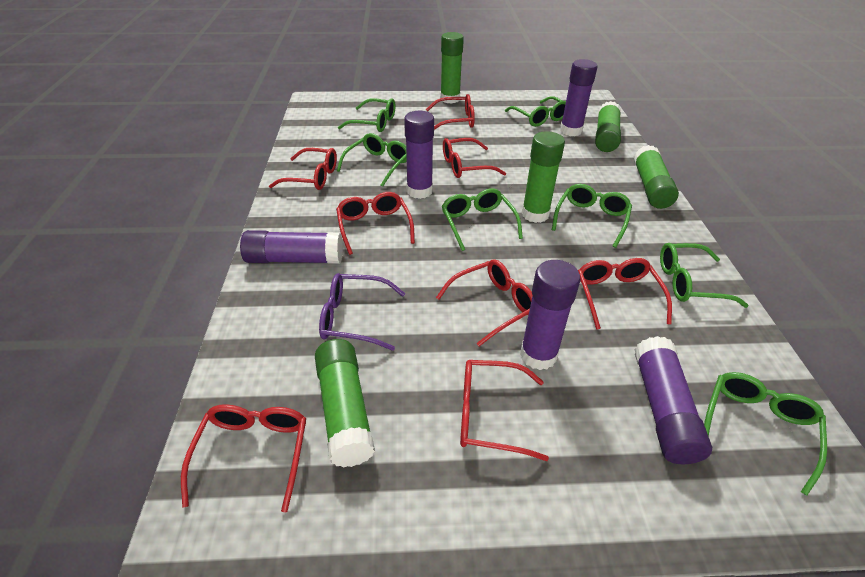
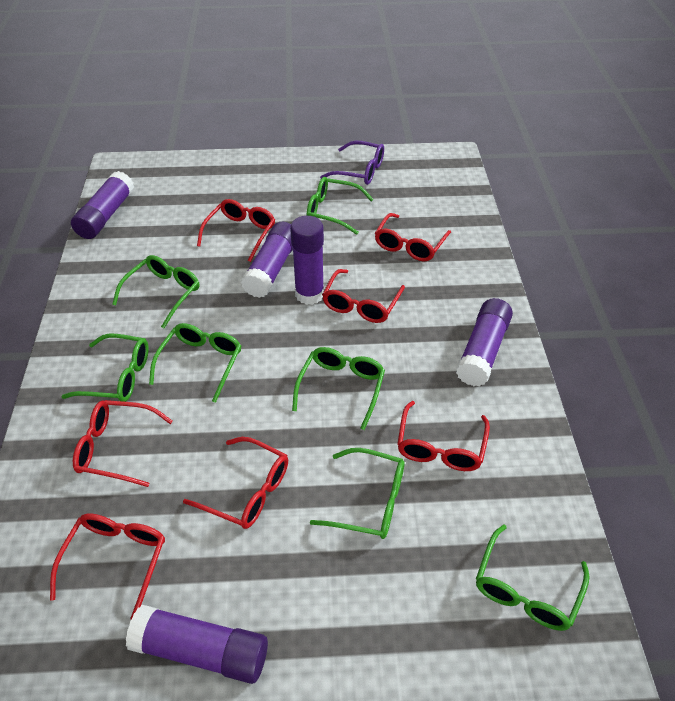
green glue stick: [315,339,375,467] [440,32,464,104] [522,131,565,223] [595,101,621,152] [634,145,679,209] = 5 -> none = 0
red glasses: [181,404,306,512] [269,148,337,190] [336,192,415,255] [426,94,475,130] [436,259,533,346] [443,138,506,178] [460,360,549,461] [578,258,672,330] = 8 -> [50,513,165,620] [73,400,173,487] [183,437,288,529] [197,199,275,262] [322,269,405,323] [375,213,451,261] [397,401,490,471] = 7

